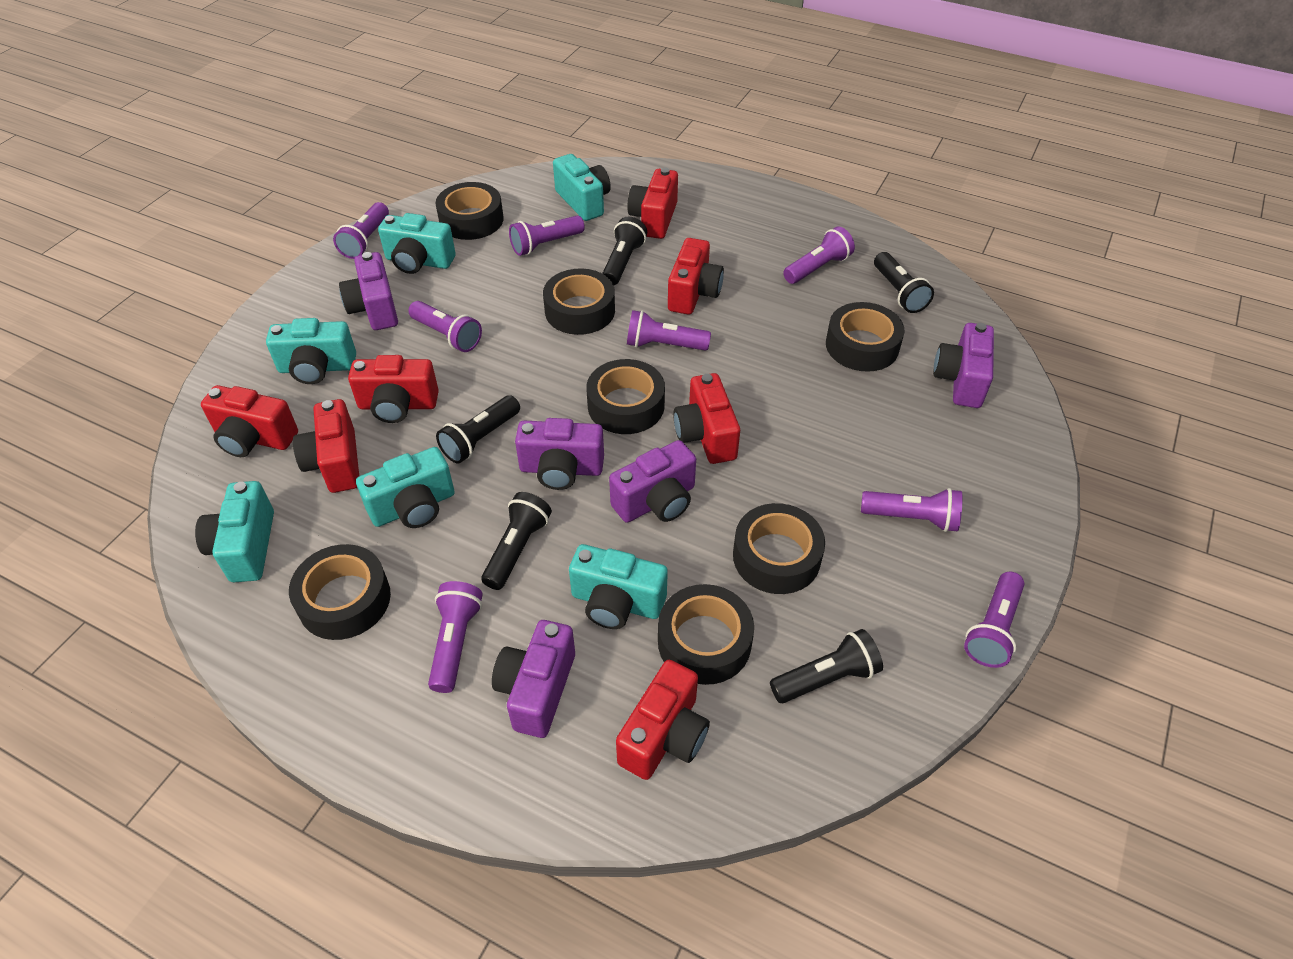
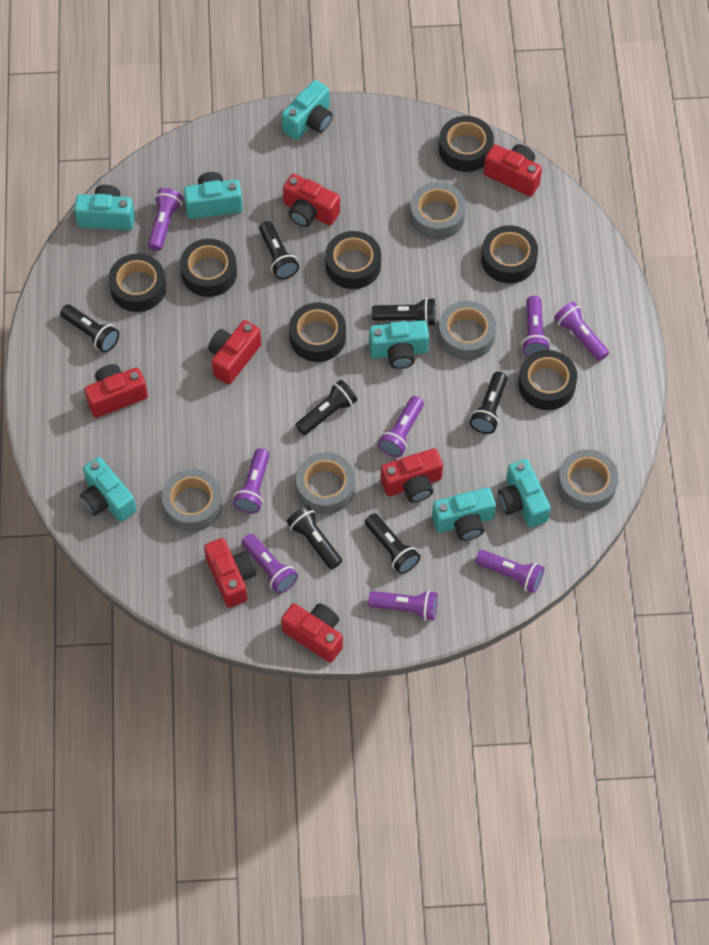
black flashlight: [436,395,520,464] [481,492,552,590] [602,217,647,285] [770,629,883,703] [874,252,934,313] = 5 -> [60,304,119,353] [259,221,299,279] [287,505,342,569] [296,380,357,435] [365,513,420,574] [372,298,435,325] [469,372,507,434] = 7
grey tape: none = 0 -> [162,469,222,532] [296,452,355,514] [410,182,466,240] [438,301,496,360] [557,449,618,512] = 5
purple camera: [339,252,398,330] [492,620,575,738] [515,418,604,490] [609,440,696,523] [933,323,994,408] = 5 -> none = 0
turquoise camera: [195,481,274,582] [266,318,356,384] [356,447,455,528] [378,213,456,274] [553,154,611,221] [569,544,668,629] = 6 -> [74,185,135,230] [80,457,137,522] [184,172,243,219] [282,80,333,140] [369,320,429,369] [432,488,496,541] [498,459,551,528] = 7

